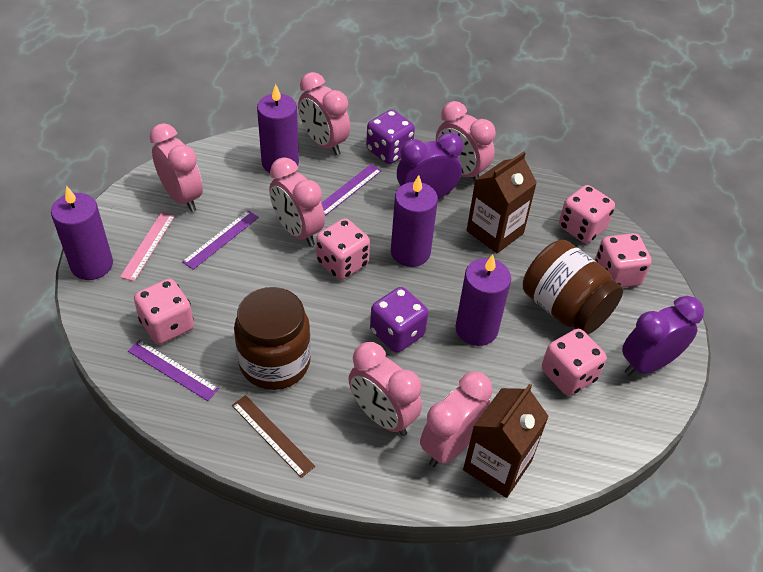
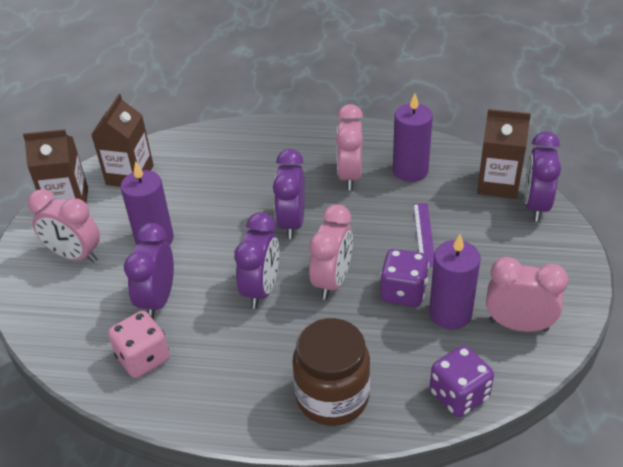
brown carton: [463,384,549,498] [466,151,537,253] = 2 -> [23,129,88,203] [91,94,154,187] [477,109,531,199] = 3
brown jar: [234,287,311,390] [523,240,623,335] = 2 -> [292,318,370,426] = 1
brown ruler: [232,395,315,478] = 1 -> none = 0
pink clock: [150,123,203,212] [269,157,325,246] [298,72,350,155] [348,342,422,436] [420,372,493,467] [436,101,496,181] = 6 -> [28,189,100,263] [309,204,353,300] [336,104,363,190] [486,257,569,332] = 4
pink dice: [134,279,194,344] [316,218,370,280] [542,329,607,396] [559,185,615,243] [595,233,652,288] = 5 -> [108,311,170,378] = 1
pink ruler: [120,212,176,281] = 1 -> none = 0
purple candle: [51,186,113,280] [257,84,299,173] [391,175,438,267] [455,254,511,346] = 4 -> [121,161,174,245] [393,93,433,182] [429,234,481,329] = 3
purple clock: [397,132,463,199] [622,296,704,376] = 2 -> [124,223,174,319] [234,212,279,309] [273,149,305,239] [525,131,561,221] = 4
purple ruler: [128,340,219,401] [182,210,259,270] [322,164,382,216] = 3 -> [413,203,434,267] = 1

